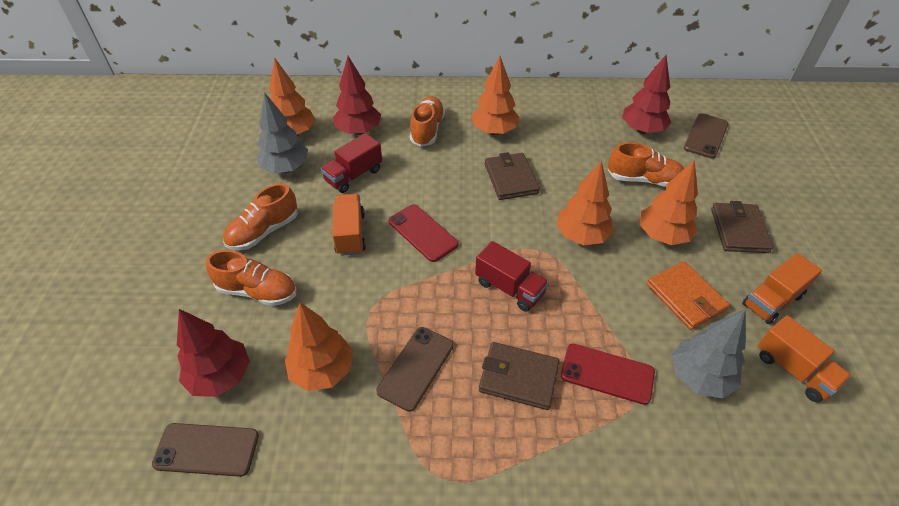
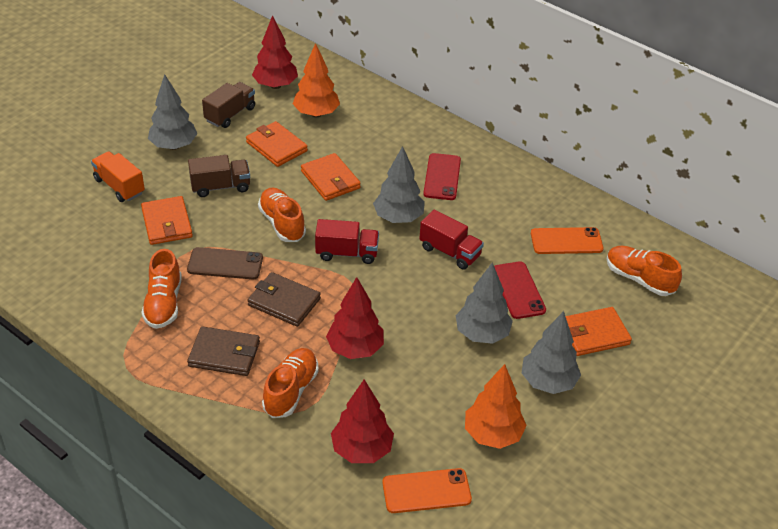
brown phone: [152,423,259,477] [376,327,454,412] [684,113,729,159] = 3 -> [187,247,263,279] = 1
brown truck: none = 0 -> [188,155,250,197] [202,82,255,128] = 2
brown wallet: [479,342,560,410] [485,152,540,200] [711,201,773,253] = 3 -> [187,326,260,376] [248,272,321,327] = 2
grey tree: [256,92,308,174] [671,309,746,398] = 2 -> [148,74,197,150] [373,146,425,223] [456,263,513,344] [522,311,581,394] = 4
orange phone: none = 0 -> [382,468,472,513] [531,227,603,254] = 2
orange tree: [269,57,315,136] [285,303,353,391] [471,56,519,135] [556,160,614,245] [639,160,698,245] = 5 -> [293,43,340,117] [465,364,527,449] = 2
orange truck: [332,194,366,256] [742,253,822,324] [757,315,852,402] = 3 -> [91,151,145,202] = 1
orange wallet: [647,261,730,330] = 1 -> [141,196,193,245] [246,121,308,167] [301,153,361,201] [565,307,632,356] = 4

